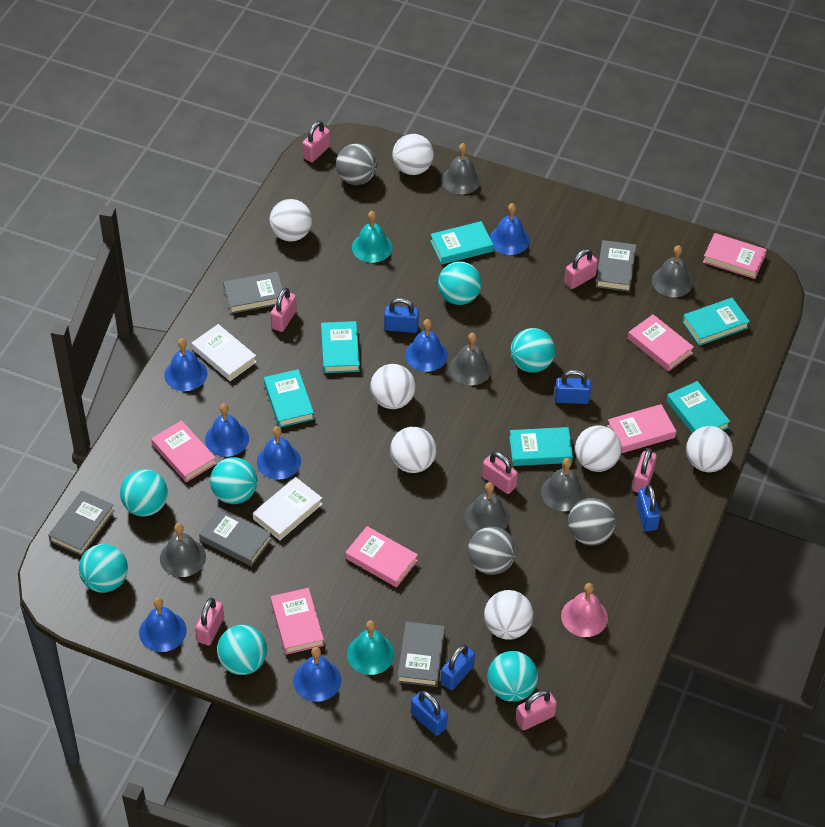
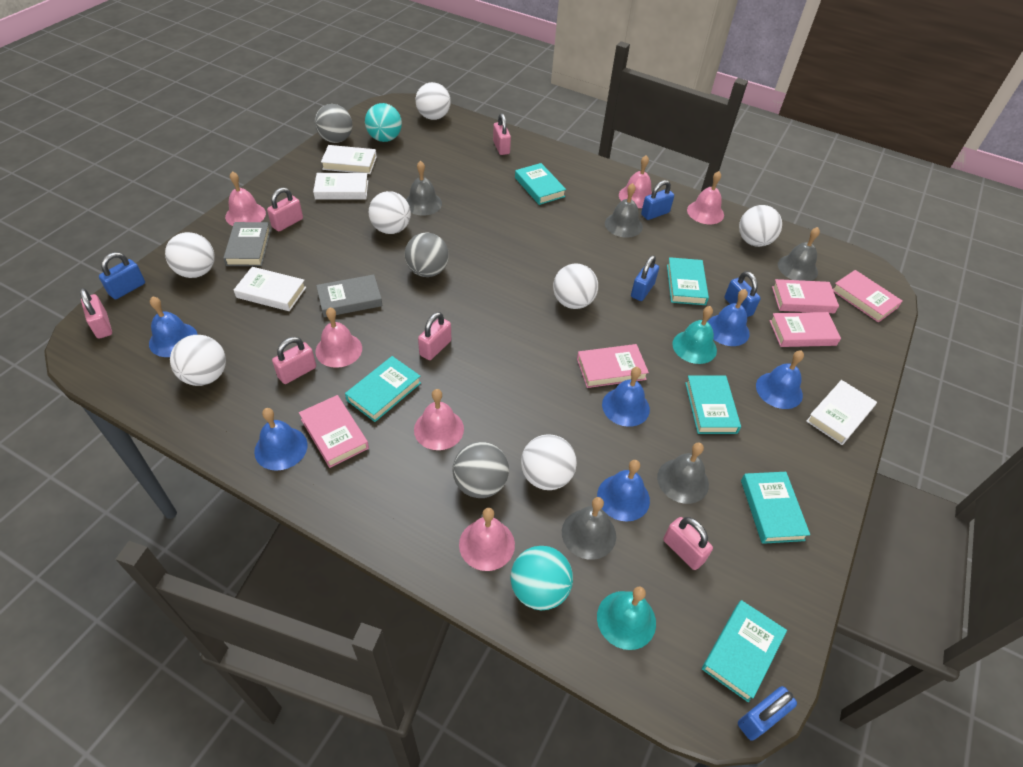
blue bell: [139,598,187,652] [164,338,207,391] [205,403,249,457] [257,426,301,480] [293,647,341,702] [405,319,448,372] [490,203,530,255] = 7 -> [149,296,198,357] [254,408,308,471] [597,460,650,521] [602,367,650,427] [707,289,750,346] [756,350,804,409] = 6
grey bell: [160,523,206,577] [442,143,481,194] [449,333,492,385] [465,482,510,533] [541,458,586,511] [652,245,693,297] = 6 -> [406,161,442,216] [562,497,616,560] [605,183,643,238] [657,443,709,504] [778,227,820,281] = 5
grey book: [48,491,114,556] [199,507,272,566] [223,272,283,314] [397,622,445,687] [596,240,636,292] = 5 -> [223,222,271,266] [316,274,382,317] = 2
pink bell: [561,583,608,637] = 1 -> [225,171,266,226] [315,307,362,368] [414,389,464,450] [459,508,515,571] [619,155,652,208] [687,171,724,224] = 6
pink book: [151,420,216,482] [271,588,324,655] [345,526,418,587] [607,404,676,453] [628,314,694,371] [703,233,767,279] = 6 -> [299,395,369,468] [577,344,649,388] [769,312,841,347] [772,279,839,313] [833,270,902,323] = 5
pink padlock: [195,598,224,645] [270,287,297,332] [302,121,330,162] [482,451,518,494] [516,690,557,730] [564,249,598,289] [632,448,657,493] = 7 -> [80,288,112,339] [267,187,303,231] [272,337,316,384] [418,312,451,360] [493,113,511,155] [663,517,713,570] = 6
turquoise ball: [79,544,128,593] [120,469,168,516] [210,457,257,504] [217,625,267,675] [438,261,481,305] [488,651,538,702] [511,328,555,373] = 7 -> [365,103,402,142] [510,546,573,610] = 2
white book: [192,324,257,381] [253,477,322,540] = 2 -> [234,267,306,311] [313,173,368,200] [321,145,377,174] [806,380,877,445] = 4

